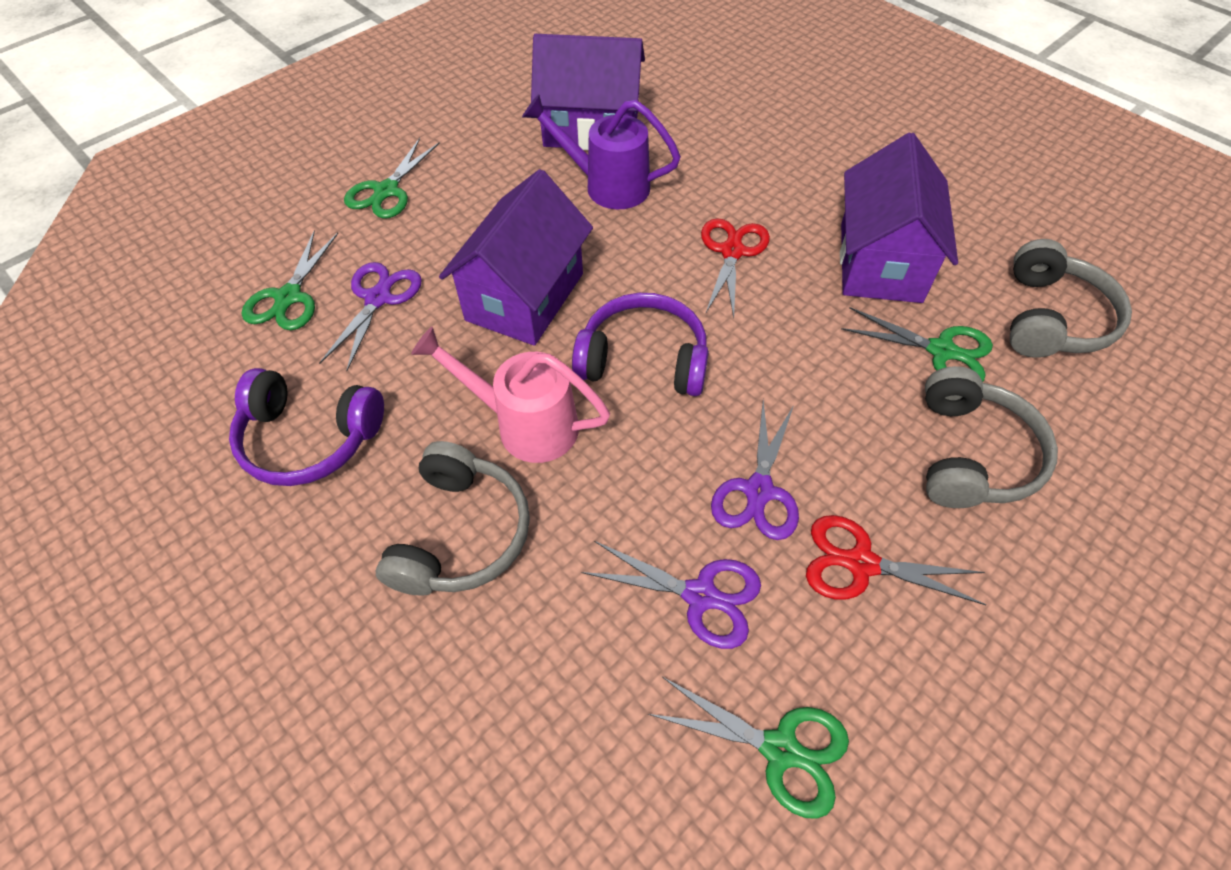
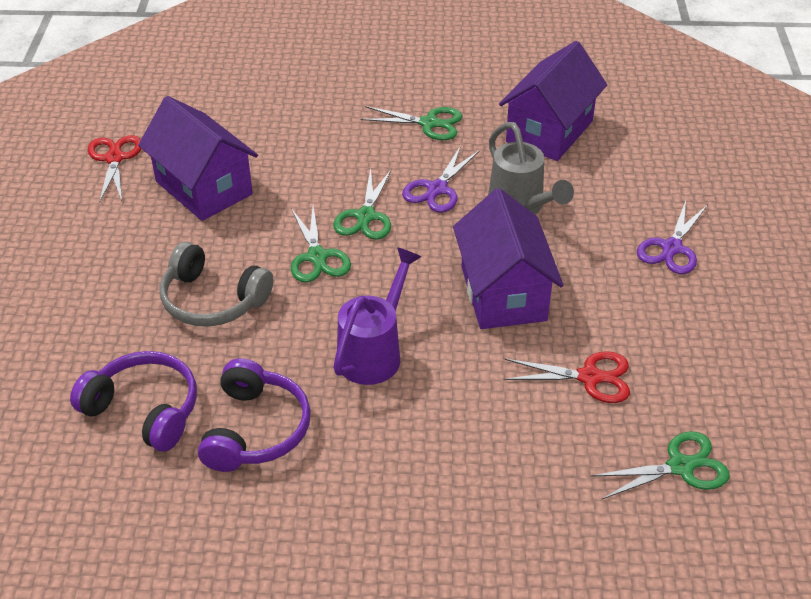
grey headphones: [376,441,530,596] [925,366,1058,508] [1010,239,1132,358] = 3 -> [160,242,273,327] = 1
grey watering can: none = 0 -> [488,122,574,214] = 1
pink watering can: [411,326,610,463] = 1 -> none = 0
purple scissors: [319,262,422,371] [581,541,761,649] [711,401,799,540] = 3 -> [402,146,480,212] [637,201,708,274] = 2

